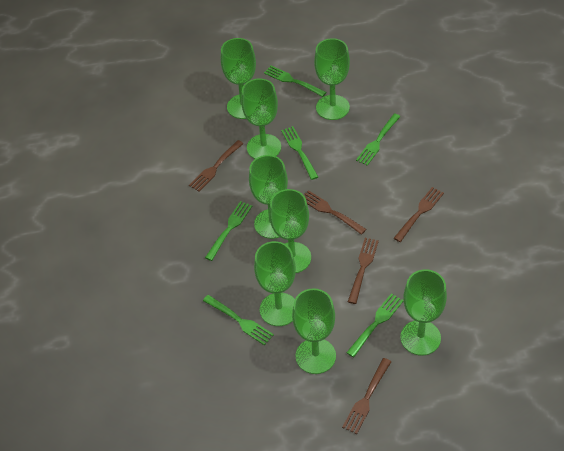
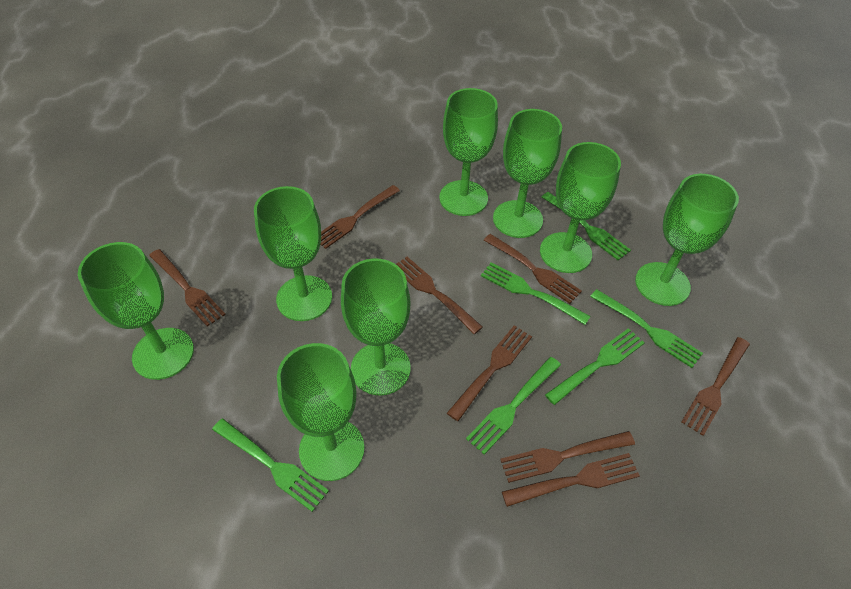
brown fork: [189,140,244,191] [305,190,366,235] [342,358,391,434] [348,238,379,304] [394,187,444,242] = 5 -> [149,249,226,327] [320,185,400,249] [396,257,483,334] [447,326,532,421] [484,234,582,304] [500,431,635,483] [502,453,640,507] [681,337,750,436] = 8

